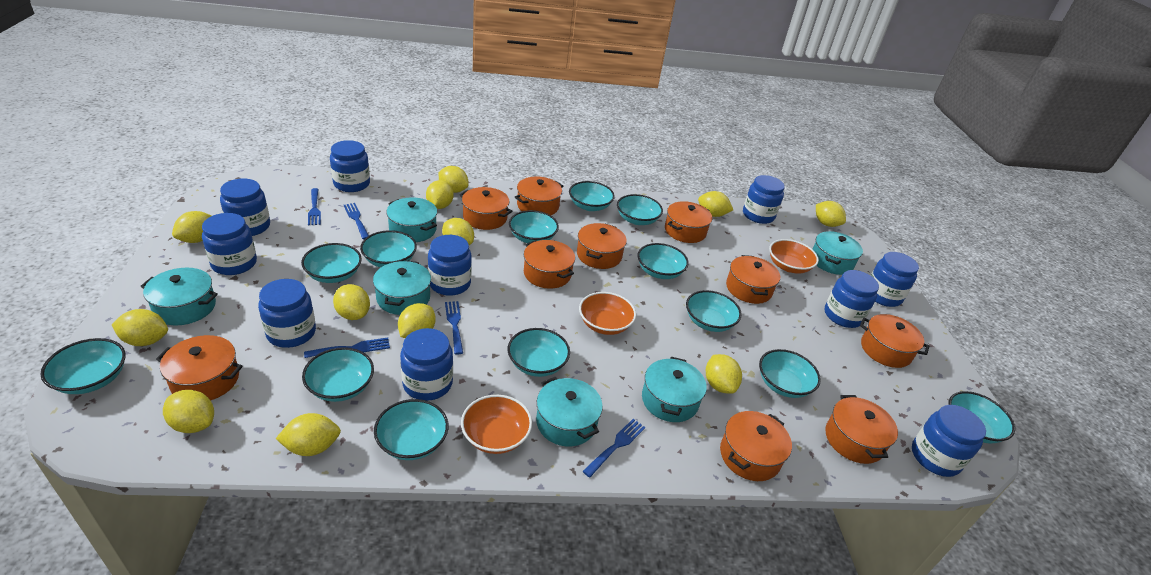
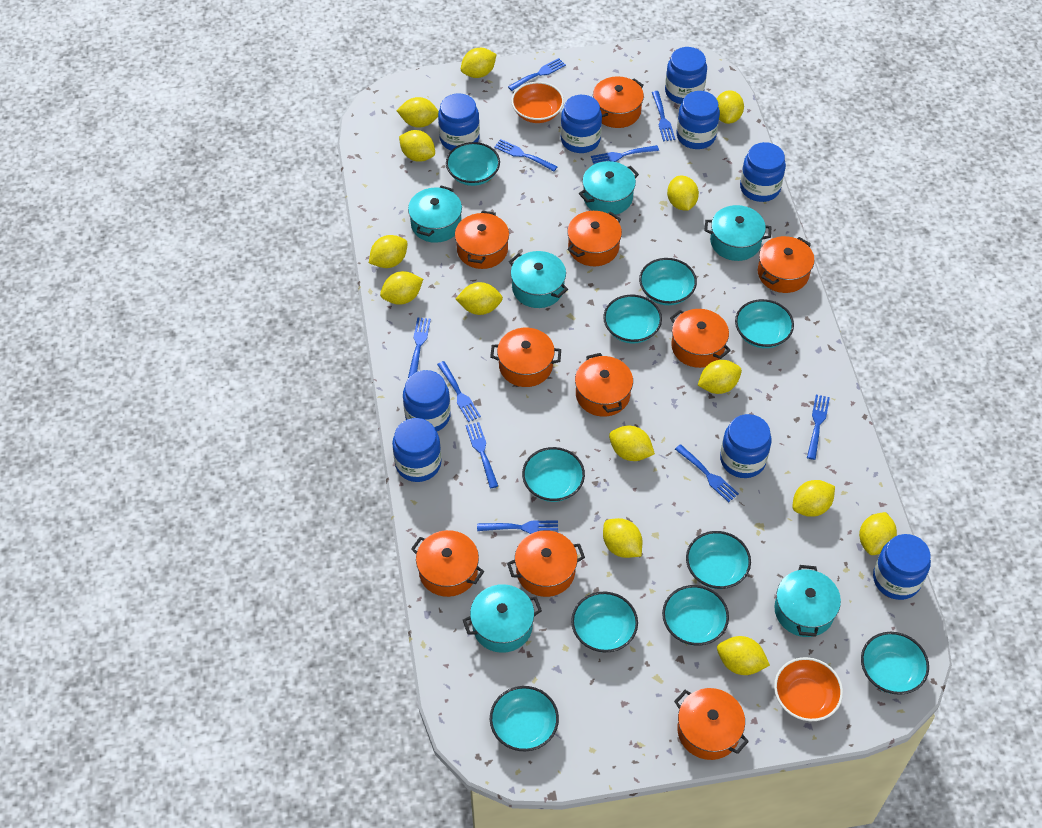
blue fork: [304,337,390,358] [308,188,321,225] [344,203,369,239] [445,301,463,355] [582,419,645,478] = 5 -> [408,317,431,378] [437,361,481,422] [466,422,498,488] [477,521,558,534] [494,139,557,171] [508,58,566,91] [591,145,659,164] [652,91,675,141] [675,444,739,502] [807,395,830,460] = 10
blue jar: [202,213,257,275] [220,179,270,236] [258,279,316,348] [330,140,370,192] [400,328,453,401] [428,235,472,296] [743,175,785,224] [824,270,879,328] [870,252,919,307] [912,405,986,477] = 10 -> [392,418,441,482] [403,370,451,432] [438,93,480,150] [561,95,602,153] [665,47,707,104] [676,91,720,149] [720,414,772,478] [740,142,786,202] [873,534,931,600] = 9
orange bowl: [461,395,532,454] [579,292,636,335] [769,239,819,274] = 3 -> [511,82,564,123] [774,657,843,721] = 2
turquoise bowl: [40,338,126,394] [301,243,362,283] [302,347,374,402] [360,230,417,267] [374,399,449,460] [508,328,570,377] [509,210,559,243] [569,181,615,211] [617,194,663,225] [638,243,689,279] [686,290,742,332] [759,349,821,398] [948,391,1015,443] = 13 -> [446,142,500,186] [490,686,559,751] [522,447,585,502] [571,592,638,652] [603,295,662,343] [639,258,697,305] [662,585,729,646] [686,531,751,589] [735,299,794,348] [861,632,929,695] = 10
yellow lemon: [112,309,168,346] [163,390,214,433] [172,211,212,243] [276,413,341,456] [333,284,370,320] [398,303,436,338] [426,180,454,209] [439,166,469,193] [442,218,474,245] [698,191,733,217] [706,354,742,394] [816,201,846,227] = 12 -> [369,235,408,268] [380,271,423,305] [397,97,439,128] [399,130,435,162] [456,282,503,315] [461,48,497,78] [603,518,642,558] [609,426,655,461] [667,176,699,211] [698,360,742,394] [717,90,744,124] [717,636,770,675] [792,480,835,517] [859,512,897,555] = 14

